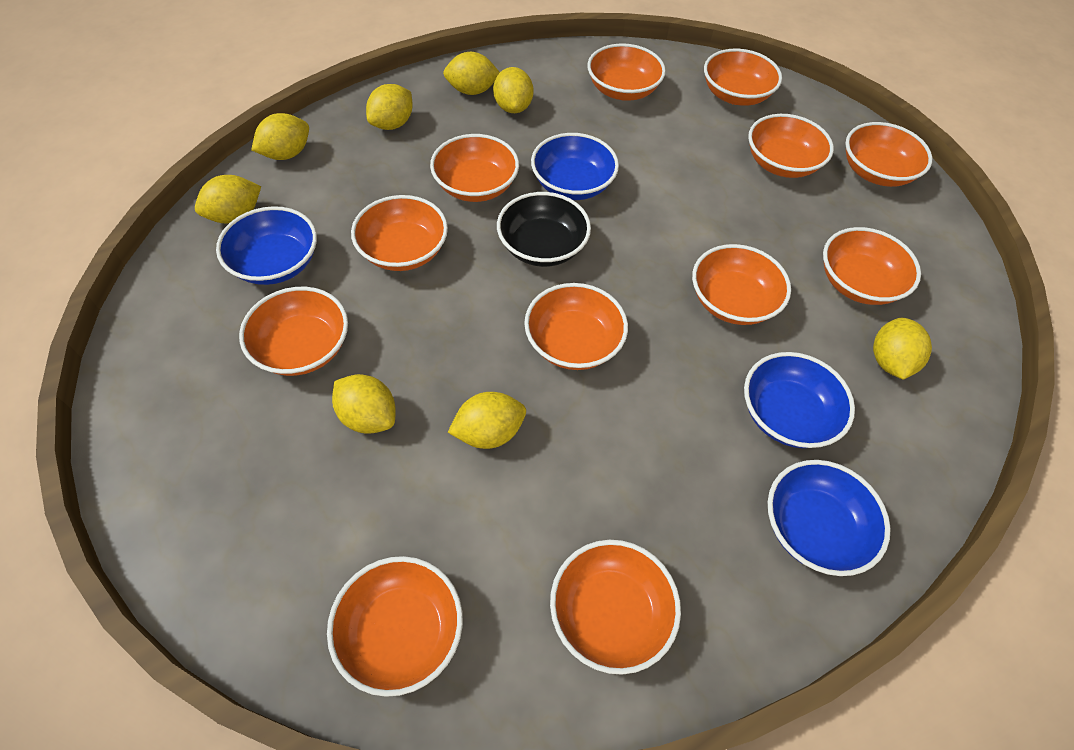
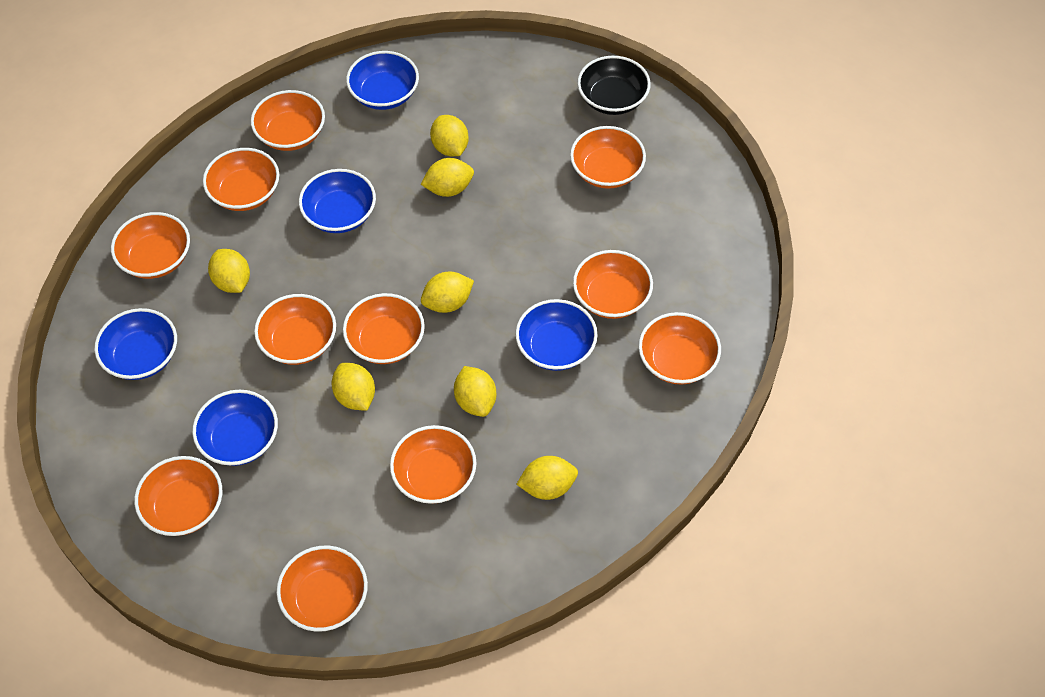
blue bowl: [216,206,317,285] [531,133,619,200] [744,352,855,448] [768,460,891,576] = 4 -> [94,308,177,380] [192,390,278,466] [299,169,376,233] [346,51,419,110] [515,299,598,371] = 5
orange bowl: [239,287,348,376] [327,556,463,697] [351,195,448,271] [430,134,519,202] [524,283,628,370] [550,540,681,675] [587,43,666,101] [692,244,791,325] [704,49,782,106] [748,114,834,178] [823,227,921,305] [845,122,932,187] = 12 -> [111,212,190,279] [134,456,222,536] [203,148,279,211] [251,90,325,151] [254,294,336,365] [276,545,368,632] [343,293,425,364] [390,425,477,504] [570,126,646,189] [573,250,653,319] [639,312,721,385] = 11
yellow lemon: [195,175,261,223] [251,113,309,160] [332,374,396,433] [366,84,413,130] [443,52,500,95] [448,392,526,449] [493,67,534,113] [873,318,932,380] = 8 -> [208,249,250,293] [332,363,375,411] [421,158,474,197] [421,272,474,313] [430,115,469,156] [454,366,496,417] [516,456,578,500] = 7

